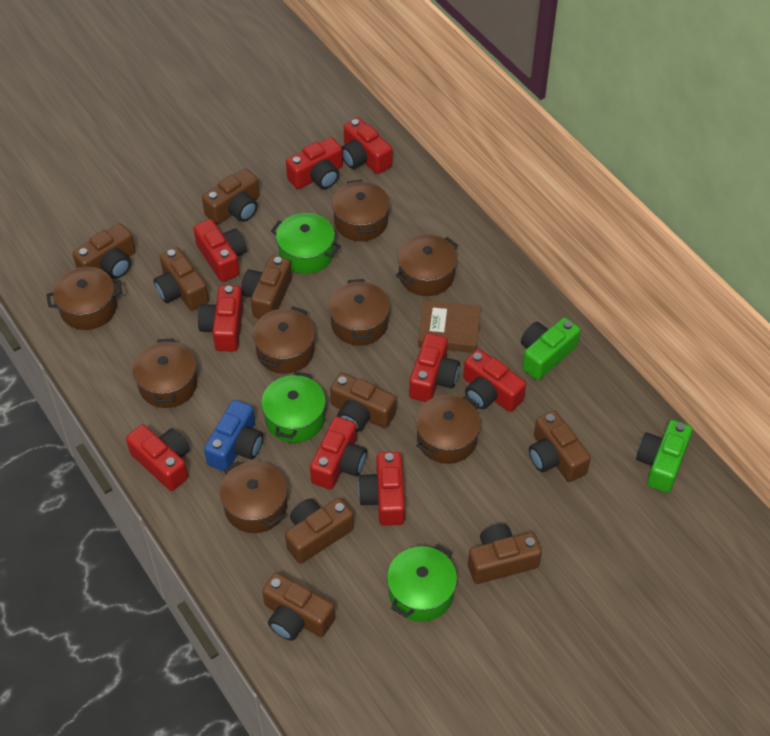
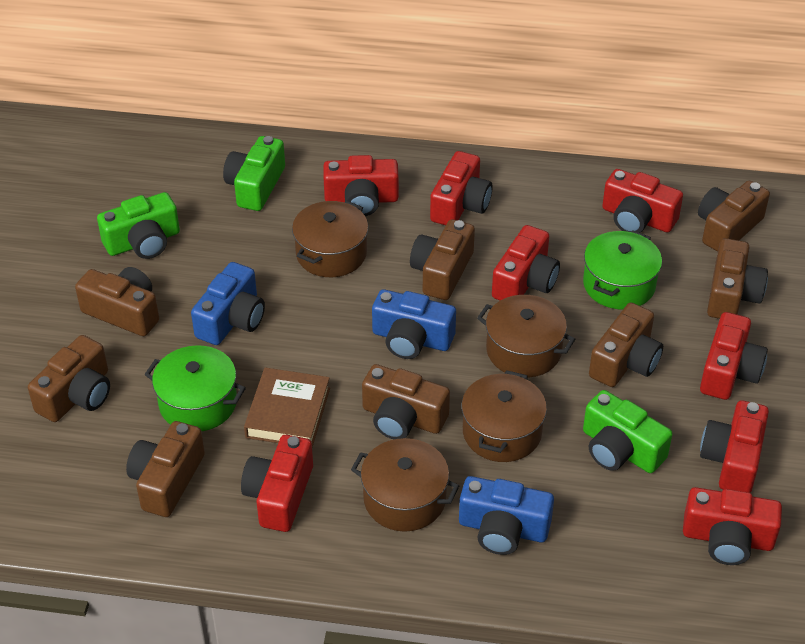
blue camera: [204,400,263,472] = 1 -> [191,262,265,345] [372,289,456,359] [459,476,554,555] = 3
brown camera: [73,223,135,279] [154,247,209,311] [202,168,260,225] [241,255,292,319] [262,573,335,641] [285,498,354,564] [330,373,396,432] [468,524,542,584] [529,411,591,482] = 9 -> [28,335,110,422] [75,267,159,336] [126,421,205,517] [362,364,450,439] [410,219,475,300] [589,303,663,387] [698,181,770,252] [707,238,768,319] = 8
brown pot: [46,267,122,330] [133,338,198,408] [220,461,287,533] [253,306,315,374] [329,279,390,346] [332,179,390,241] [396,234,458,296] [416,395,481,464] = 8 -> [292,201,368,277] [351,438,459,532] [461,370,547,462] [477,295,575,377] = 4
green camera: [521,317,580,380] [636,420,693,493] = 2 -> [97,192,180,259] [223,136,285,211] [583,390,673,473] = 3
green pot: [261,372,326,443] [271,213,341,274] [387,544,457,622] = 3 -> [145,345,246,431] [583,230,662,309] = 2
red camera: [126,424,190,491] [193,219,247,282] [198,286,243,352] [286,137,343,189] [310,416,367,489] [342,118,392,174] [358,452,405,526] [409,333,460,402] [463,349,526,412] = 9 -> [241,435,313,532] [323,155,399,216] [430,151,493,225] [492,225,560,300] [602,169,683,233] [683,487,782,565] [700,312,768,400] [700,400,769,493] = 8

